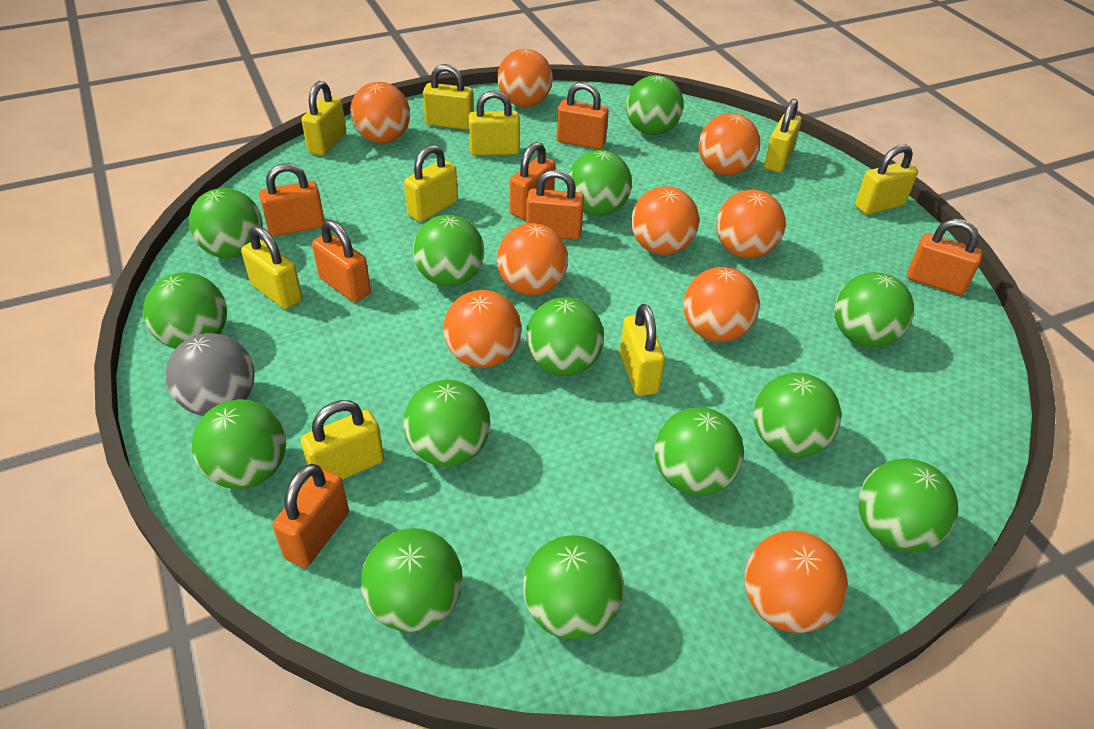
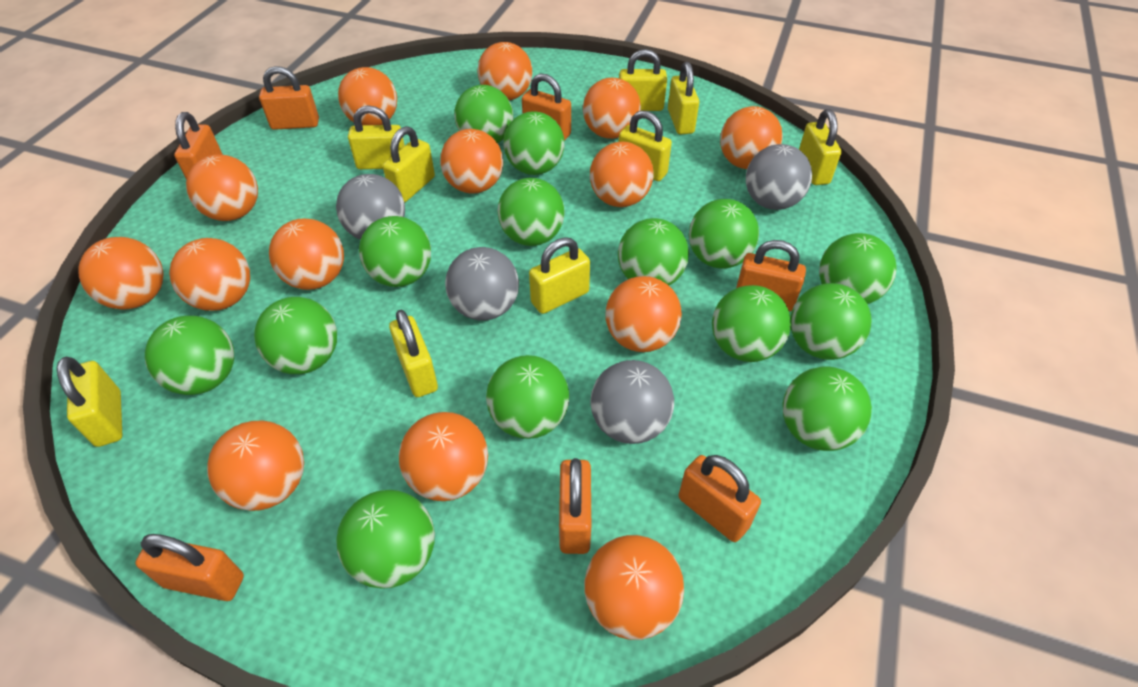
grey ball: [166,333,255,416] = 1 -> [336,174,405,240] [445,247,519,321] [591,360,674,444] [746,144,812,210] = 4
orange ball: [350,82,410,143] [443,290,522,368] [497,49,553,107] [497,223,568,295] [631,186,699,255] [684,267,760,342] [698,113,760,176] [716,190,786,258] [744,530,848,633] = 9 -> [79,237,164,310] [169,238,250,311] [186,155,258,221] [207,420,304,511] [269,218,344,290] [338,67,397,125] [399,412,488,501] [440,129,503,194] [477,42,532,100] [583,78,641,139] [584,535,684,640] [590,142,654,207] [606,276,682,352] [720,106,783,169] = 14

